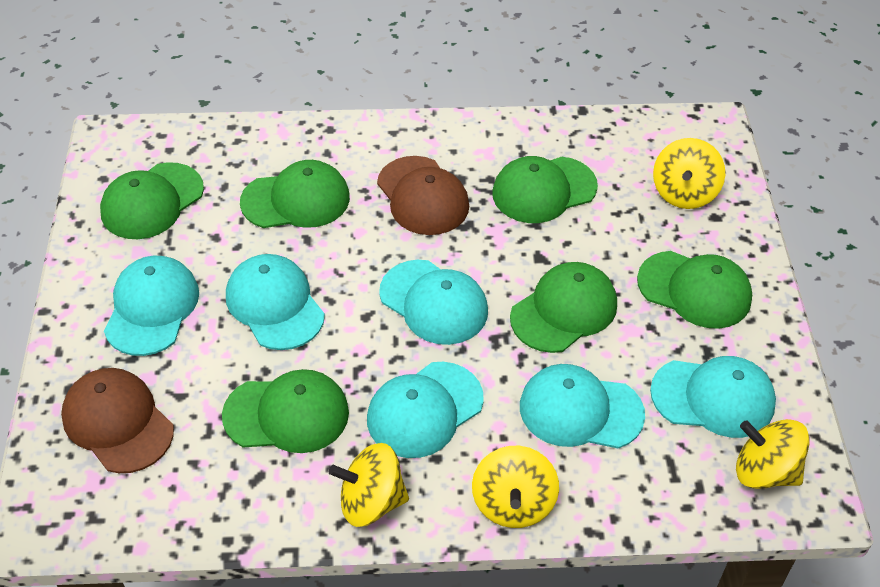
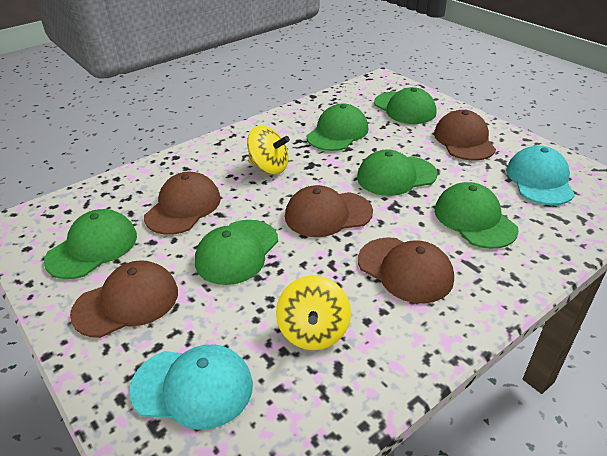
brown cap: [61,368,174,473] [377,156,469,235] = 2 -> [70,260,178,338] [144,172,221,235] [285,185,373,237] [358,237,454,303] [434,110,496,161] = 5
turquoise cap: [104,256,199,356] [226,254,325,350] [367,362,484,458] [379,260,488,345] [520,364,645,449] [650,356,776,438] = 6 -> [129,345,253,430] [506,146,575,205] = 2
yellow spinning top: [329,443,409,527] [472,446,559,528] [653,138,725,209] [736,419,810,489] = 4 -> [247,126,290,174] [276,276,351,350] = 2

